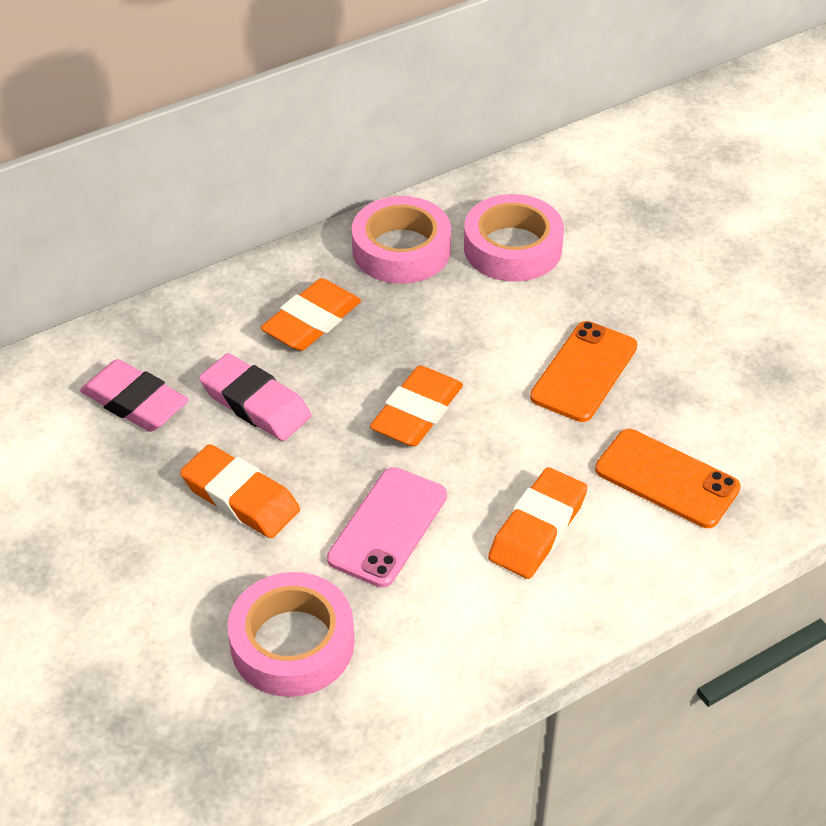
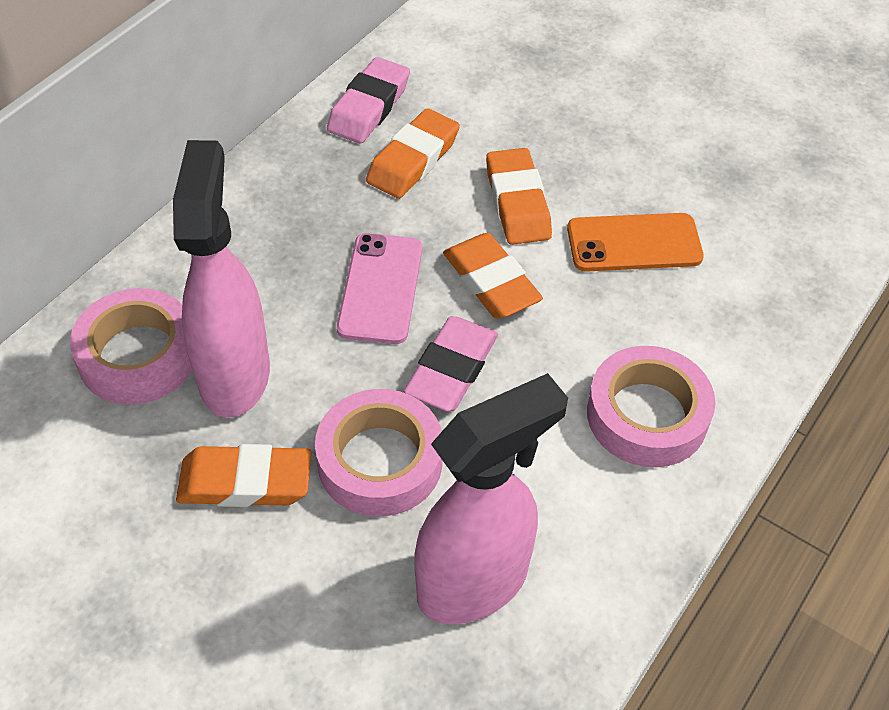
orange phone: [530,321,637,422] [595,429,741,528] = 2 -> [567,213,704,272] = 1
pink spray bottle: none = 0 -> [173,140,270,418] [414,373,568,624] = 2

